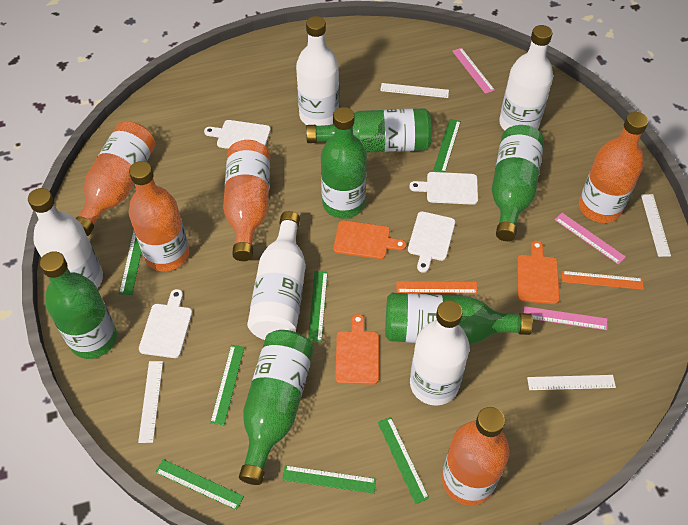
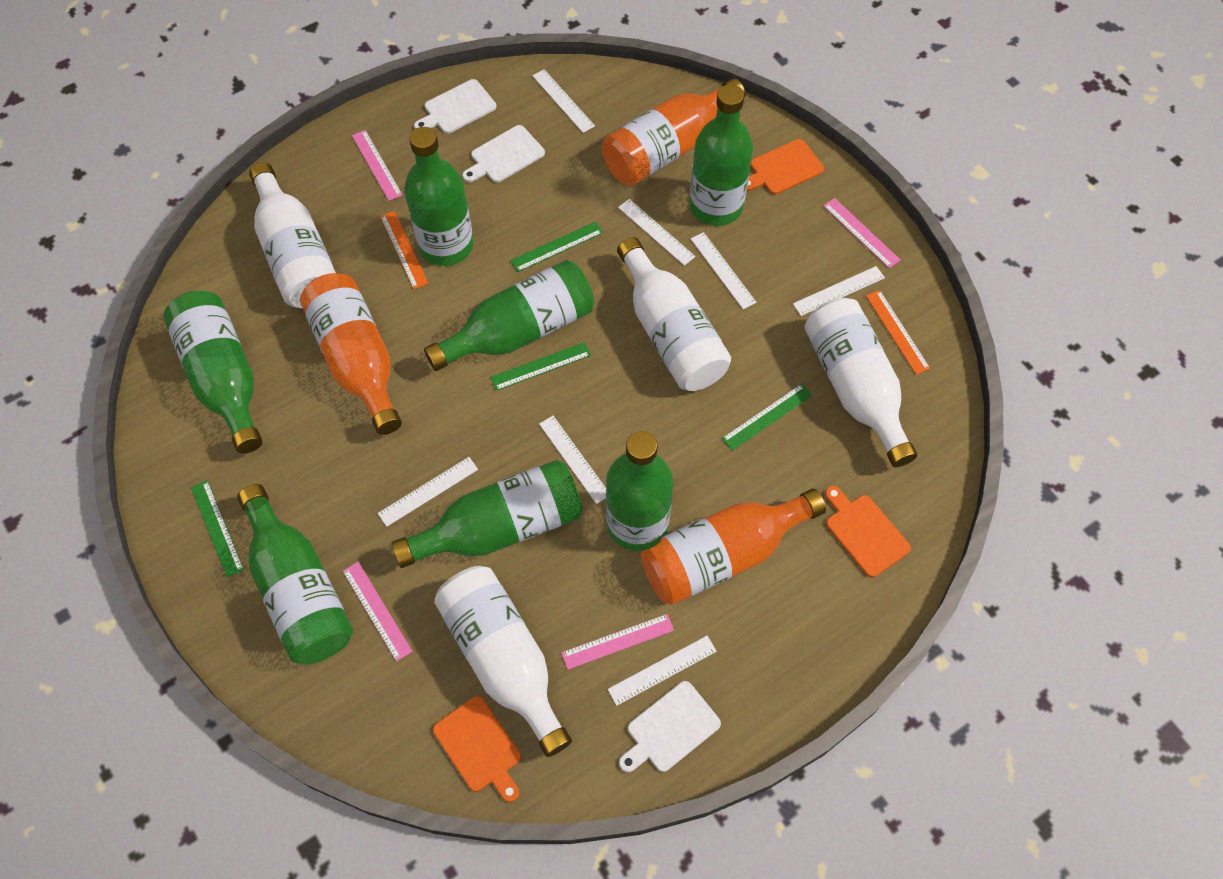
green bottle: [40,251,117,359] [239,330,314,485] [306,108,432,153] [321,107,367,219] [385,293,533,345] [492,125,544,241] = 6 -> [163,291,262,454] [237,484,353,665] [391,460,583,568] [404,127,474,266] [424,260,594,371] [606,431,673,551] [690,84,753,226] = 7
green ruler: [119,230,142,295] [155,459,244,510] [210,345,245,425] [282,465,376,494] [308,271,328,343] [378,417,429,504] [433,119,461,172] = 7 -> [191,480,244,578] [490,342,591,391] [510,222,603,272] [722,384,812,451] = 4
orange bottle: [75,121,155,236] [129,161,189,271] [223,140,270,261] [442,407,509,506] [579,112,648,223] = 5 -> [300,273,402,435] [602,78,745,186] [641,488,826,605] = 3
pink ruler: [452,48,495,94] [524,306,607,330] [555,213,626,265] = 3 -> [343,562,413,662] [352,130,403,201] [561,614,674,670] [823,198,900,268] = 4
white bottle: [28,188,103,288] [247,211,306,340] [296,16,339,126] [410,300,470,406] [499,25,553,131] = 5 -> [249,162,336,308] [434,566,572,757] [617,237,731,391] [805,298,917,467] = 4
white cutting board: [139,289,192,358] [204,120,271,149] [408,211,455,273] [409,172,478,205] = 4 -> [414,79,497,134] [462,125,545,183] [619,681,721,773] = 3
white ruler: [138,361,163,443] [380,83,449,98] [527,375,616,390] [641,194,671,257] = 4 -> [378,457,478,527] [532,69,595,133] [539,416,606,504] [608,636,717,706] [618,199,695,266] [691,232,757,309] [793,266,885,316] = 7

